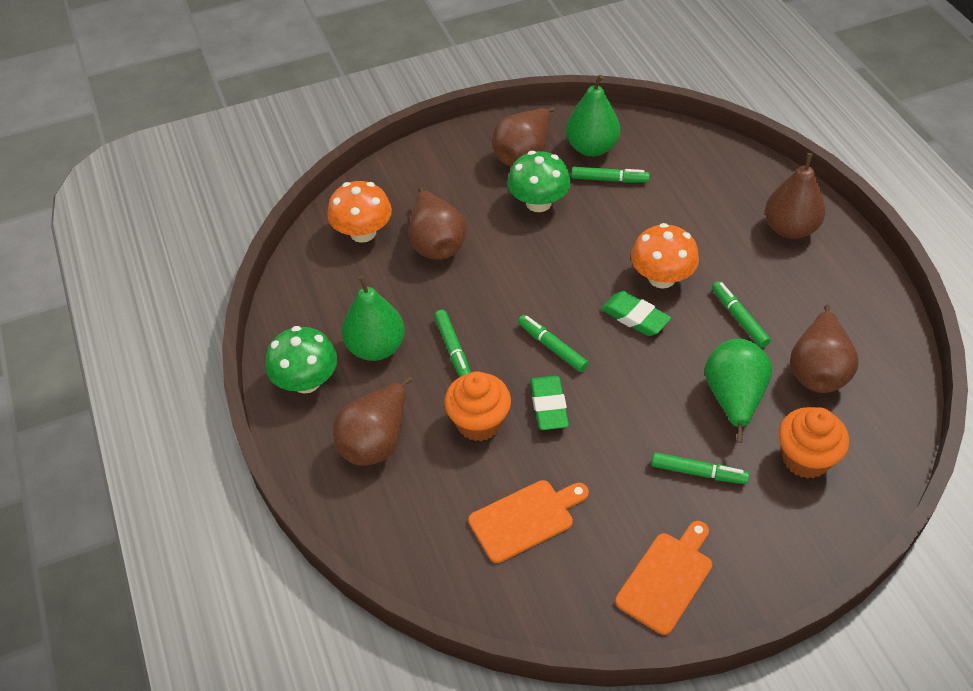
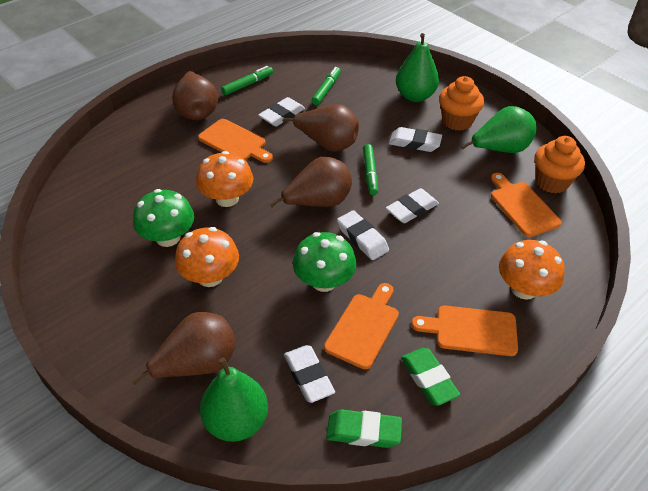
brown pear: [333,376,412,466] [409,187,467,260] [492,107,555,167] [765,153,825,239] [790,304,858,393] = 5 -> [131,312,236,385] [172,71,218,120] [270,157,352,207] [282,104,359,152] = 4
green marker: [434,310,471,377] [518,315,589,372] [571,167,650,183] [651,452,750,484] [712,281,771,348] = 5 -> [221,66,273,95] [311,67,341,105] [363,144,378,195] = 3
orange cutting board: [468,480,589,563] [615,521,712,635] = 2 -> [198,119,273,163] [324,283,399,369] [411,305,518,356] [491,173,562,237] = 4
orange mushroom: [327,181,392,243] [631,223,699,288] = 2 -> [175,227,239,287] [196,151,253,207] [499,240,565,300] = 3
white eraser: none = 0 -> [258,97,305,127] [284,345,335,403] [337,210,389,260] [386,188,439,223] [389,127,442,152] = 5

